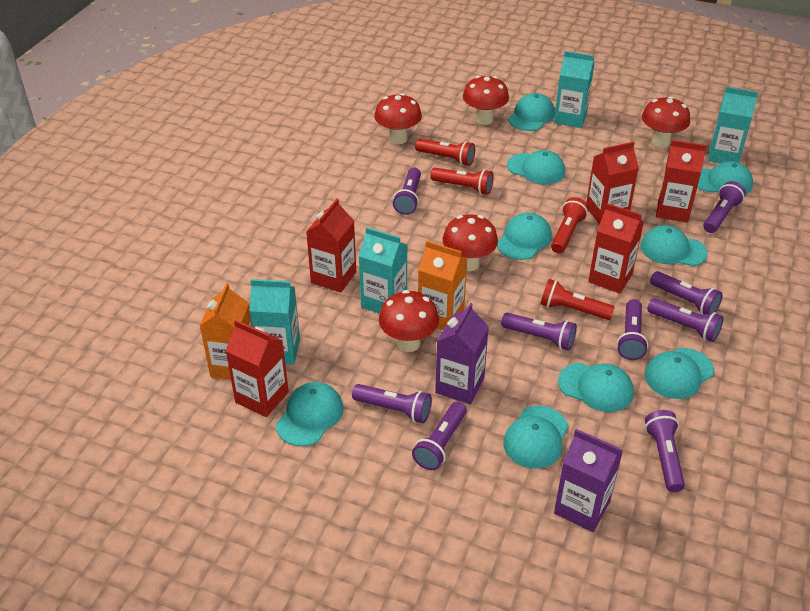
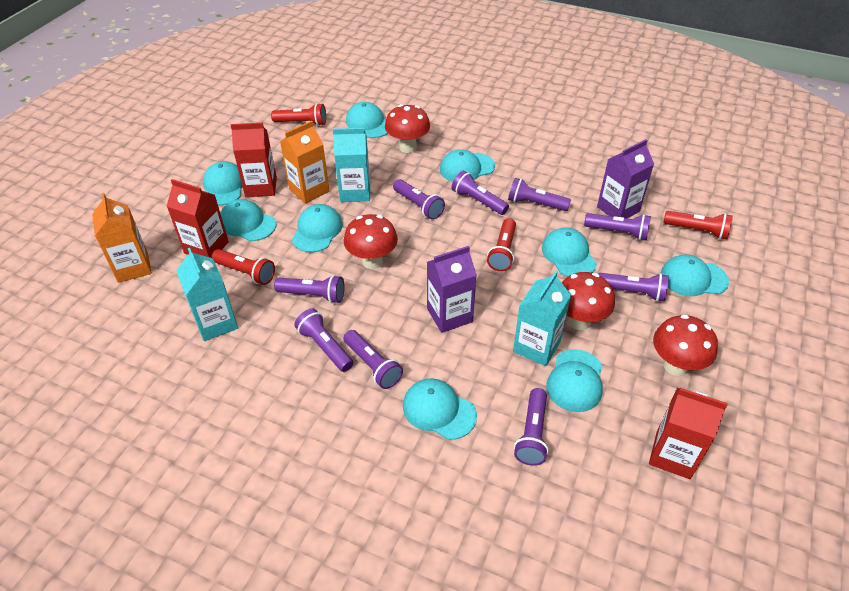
red carton: [225,320,289,417] [306,198,356,293] [586,142,639,224] [588,203,644,294] [656,140,707,223] = 5 -> [166,179,229,258] [231,123,277,197] [649,388,728,479] = 3
red mushroom: [374,93,422,144] [379,290,439,352] [443,214,498,271] [463,76,509,125] [642,96,690,148] = 5 -> [344,214,398,269] [385,104,430,153] [562,272,615,330] [653,315,718,376] = 4
turquoise carton: [249,279,300,365] [359,227,408,314] [554,51,594,128] [708,87,758,163] = 4 -> [176,248,238,341] [333,128,370,202] [513,271,571,366] = 3

